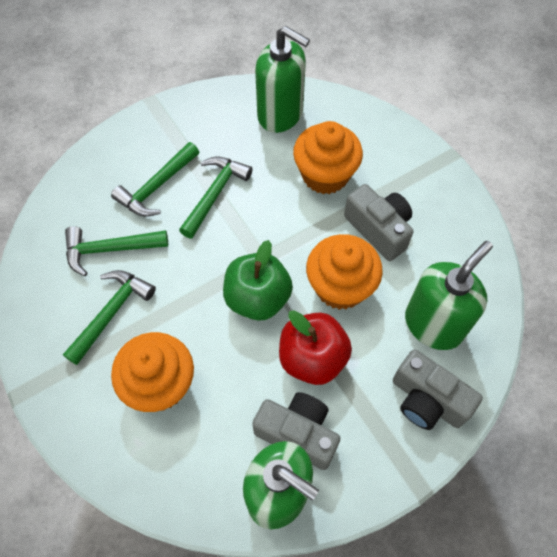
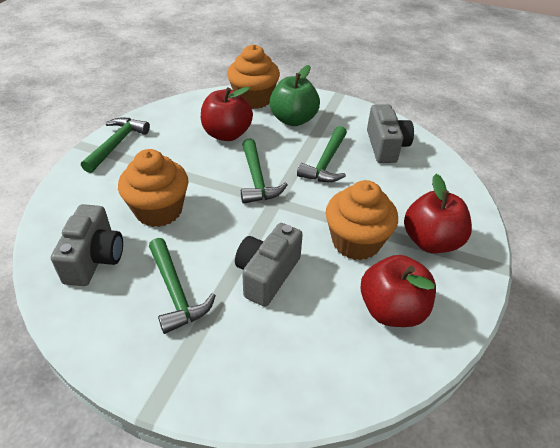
green soap dispenser: [243,441,319,529] [255,26,310,133] [405,241,493,350] = 3 -> none = 0
red apple: [279,310,352,385] = 1 -> [201,87,253,141] [360,255,436,327] [404,174,472,253] = 3

